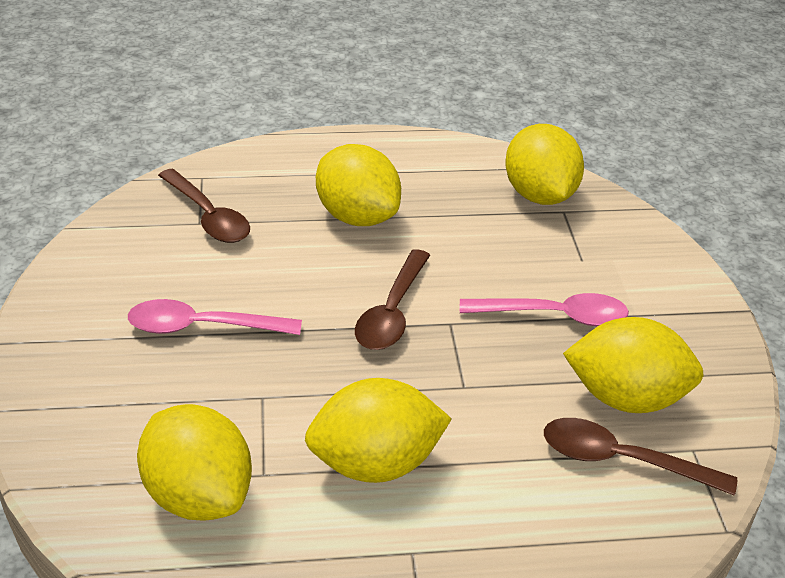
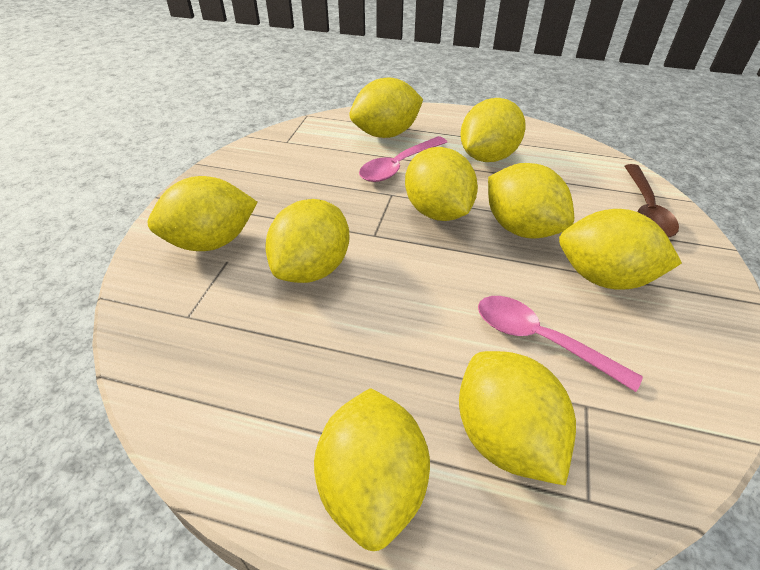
brown spoon: [158,169,250,243] [355,249,430,350] [544,418,737,496] = 3 -> [625,164,679,237] = 1
yellow lemon: [137,404,252,521] [305,378,452,483] [316,144,401,226] [505,124,584,205] [563,317,704,413] = 5 -> [148,176,258,251] [266,199,350,283] [314,388,430,551] [349,77,423,138] [405,147,478,221] [459,351,576,486] [460,98,526,162] [488,163,574,239] [559,209,682,290] = 9

